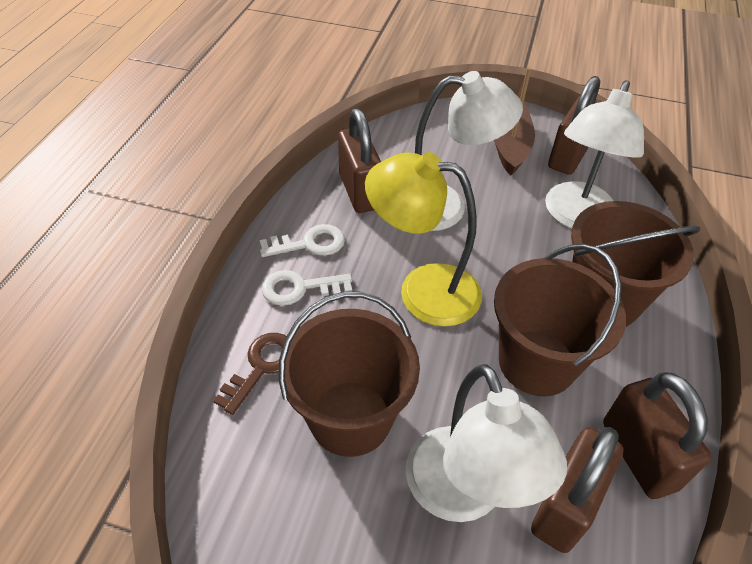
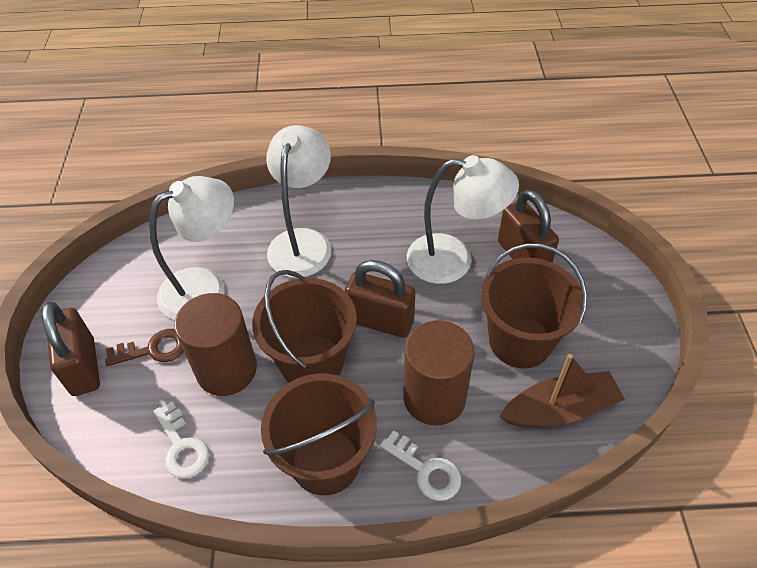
brown cylinder: none = 0 -> [174,293,257,396] [403,321,475,425] = 2
brown padlock: [338,109,381,213] [531,427,624,553] [548,76,602,175] [603,372,711,499] = 4 -> [42,301,100,396] [345,260,415,338] [498,189,559,263] = 3
yellow lamp: [365,152,482,327] = 1 -> none = 0

